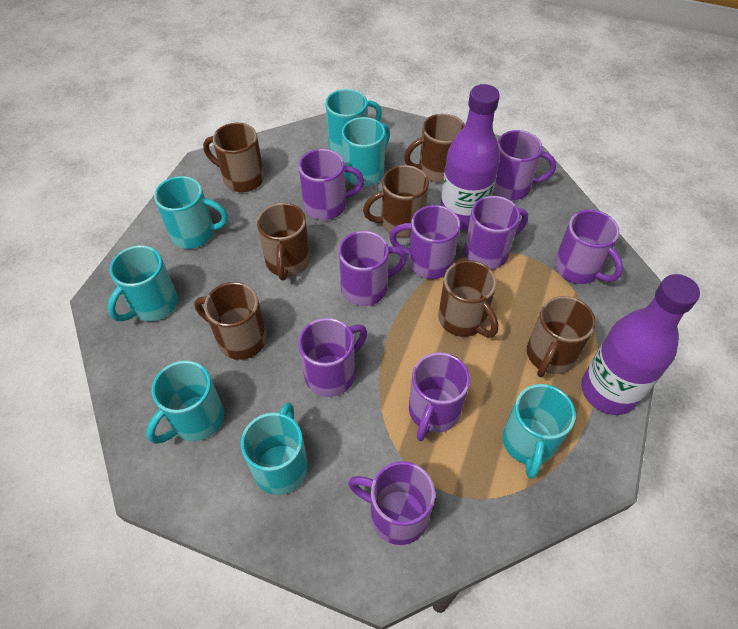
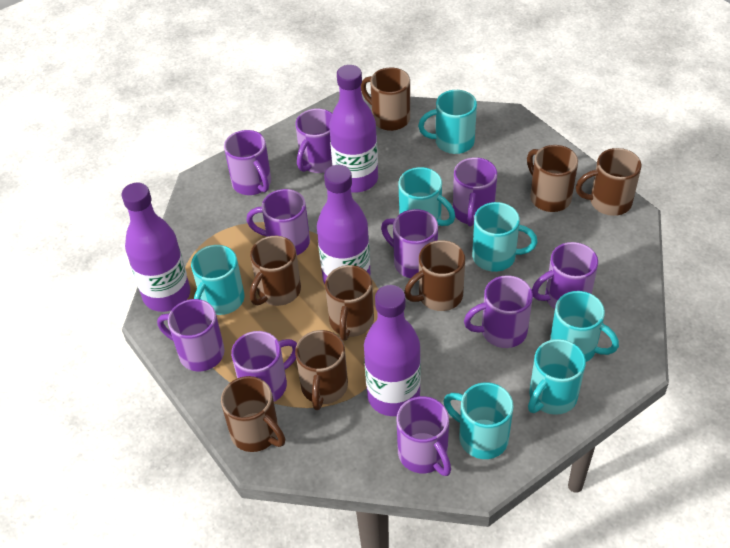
brown mug: [194,282,267,360] [203,123,264,192] [257,203,310,281] [363,165,429,237] [404,114,465,183] [438,260,498,337] [527,296,596,377] = 7 -> [221,376,285,452] [250,236,301,306] [295,330,348,410] [325,265,374,341] [361,68,410,131] [404,240,465,311] [527,145,578,212] [576,148,642,216] = 8
purple bottle: [440,84,500,231] [581,274,700,415] = 2 -> [122,183,190,312] [317,165,371,284] [329,65,378,193] [364,285,421,416] = 4
purple mug: [298,318,367,397] [299,149,364,220] [338,231,407,306] [348,461,435,545] [389,205,460,279] [409,352,470,441] [464,196,528,269] [493,130,556,200] [554,210,623,284] = 9 -> [157,299,225,371] [224,130,271,195] [231,331,297,402] [246,189,310,255] [296,108,333,173] [381,209,438,278] [397,396,451,476] [453,157,497,227] [464,275,533,348] [532,242,598,309] = 10

